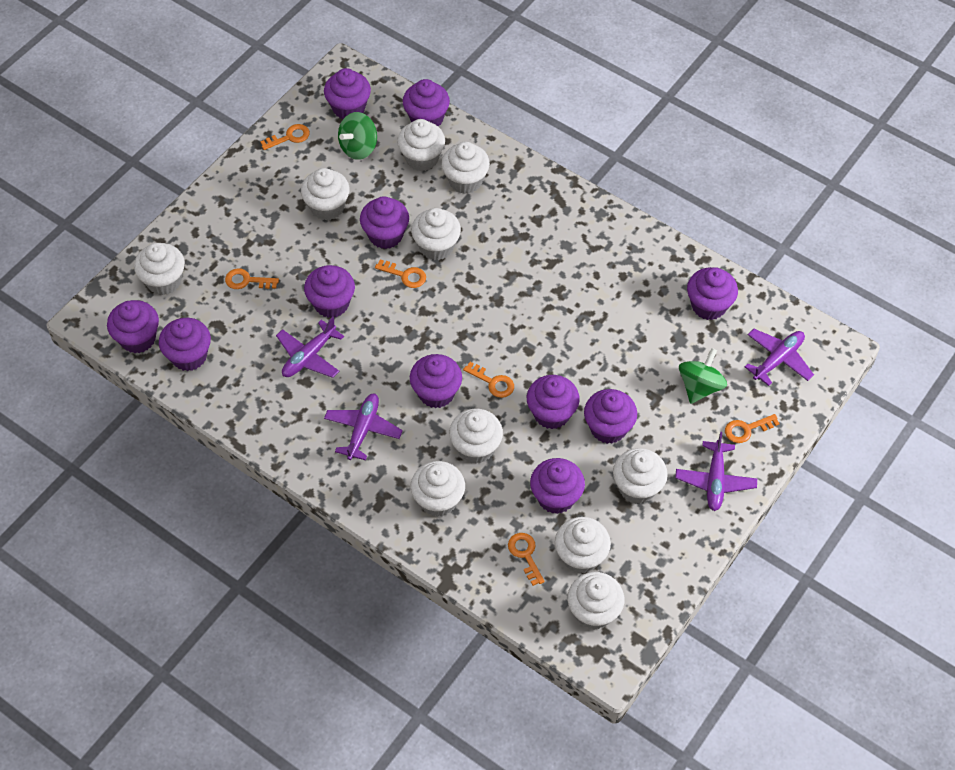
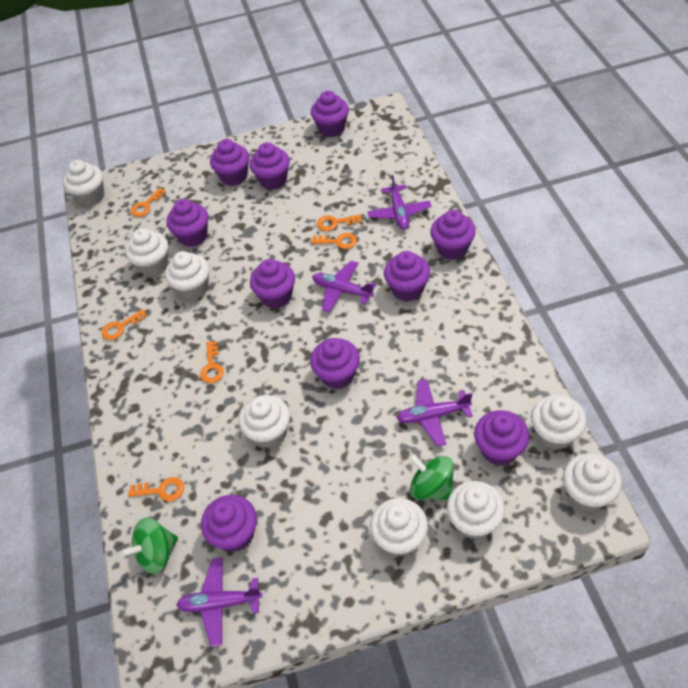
purple cupcake: [107,300,159,353] [159,318,211,371] [304,265,355,318] [324,68,371,119] [360,196,409,249] [403,79,450,127] [410,354,462,408] [527,375,580,429] [530,458,585,514] [584,389,637,444] [687,267,738,320] = 11 -> [166,199,208,247] [201,495,257,552] [210,139,249,186] [250,142,290,190] [250,259,295,309] [310,338,360,390] [311,91,349,137] [384,251,430,301] [430,210,476,260] [474,410,530,466] = 10
white cupcake: [134,243,185,295] [301,168,350,220] [397,119,445,171] [410,461,465,517] [411,208,461,260] [441,141,490,194] [449,409,503,464] [555,517,611,574] [568,572,625,629] [613,448,668,504] = 10 -> [63,160,104,206] [125,228,168,276] [165,251,209,300] [239,395,290,448] [370,498,428,557] [447,481,505,539] [531,395,587,450] [563,453,622,511] = 8

